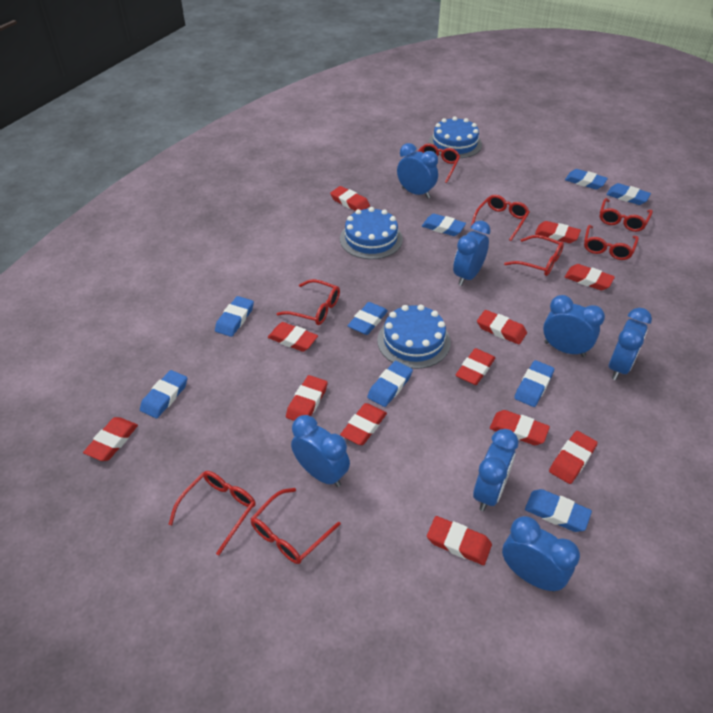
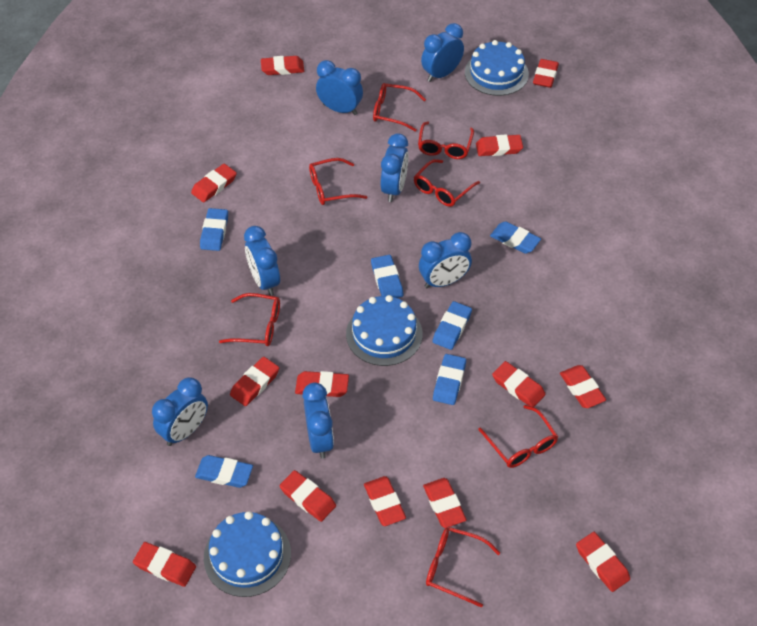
blue eraser: [140,370,187,418] [215,296,254,337] [348,302,388,335] [367,361,413,407] [422,214,466,236] [514,360,554,407] [525,489,592,532] [565,169,608,189] [606,183,651,205] = 9 -> [195,455,253,488] [200,208,228,251] [371,255,403,298] [432,301,472,350] [433,354,466,405] [490,221,541,254] = 6
red eraser: [83,417,138,461] [268,322,318,352] [286,375,328,421] [330,186,370,211] [340,403,387,445] [427,516,492,565] [455,348,495,385] [477,310,527,345] [490,410,550,445] [535,221,581,243] [549,431,598,484] [565,264,615,290] = 12 -> [133,542,196,587] [191,164,237,202] [230,357,279,406] [261,56,304,75] [279,470,336,522] [295,371,349,397] [364,476,406,526] [423,478,467,528] [476,134,523,156] [492,361,546,407] [533,59,559,88] [560,365,606,408] [576,532,630,592] = 13
red glasses: [168,471,256,555] [250,488,341,564] [276,279,340,325] [418,143,460,183] [471,195,530,241] [504,235,564,276] [584,225,639,260] [600,198,653,232] = 8 -> [219,293,280,346] [309,158,367,205] [373,83,426,132] [414,159,480,207] [418,121,474,159] [426,527,500,608] [478,405,558,468] = 7

